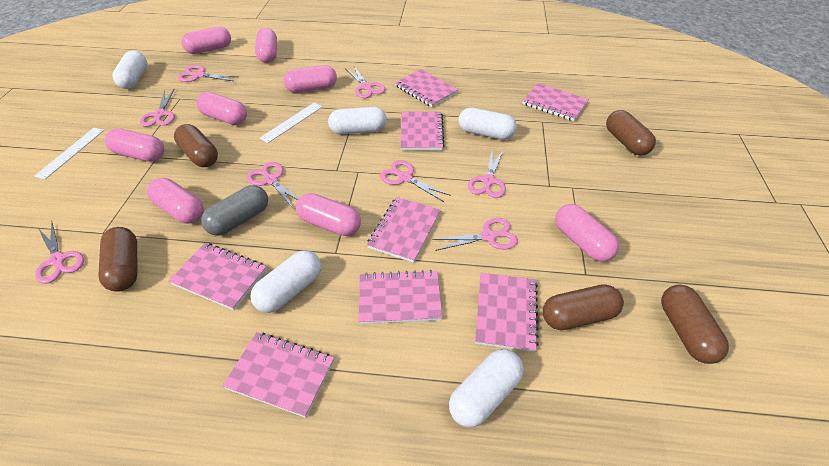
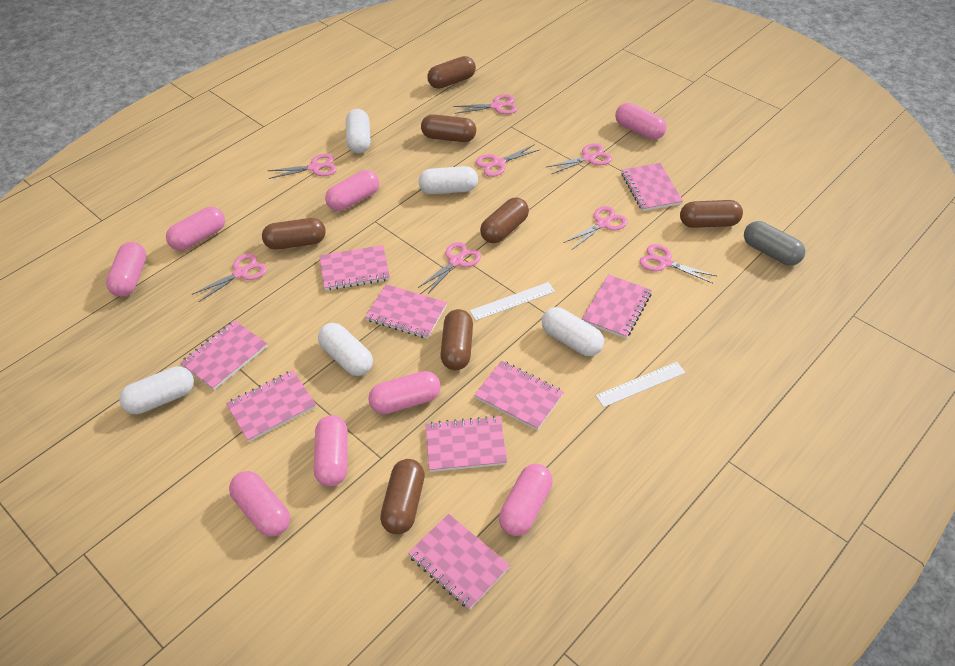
brown capsule: [98,227,138,292] [174,124,218,167] [543,284,624,330] [606,110,656,156] [661,285,729,364] = 5 -> [262,218,326,250] [380,459,425,534] [421,114,476,142] [427,56,476,89] [441,309,473,370] [480,198,529,243] [680,200,743,228] = 7
pink notebook: [169,243,267,310] [222,332,334,418] [359,270,443,324] [367,197,441,263] [395,69,458,107] [400,111,445,150] [475,273,539,352] [522,83,589,121] = 8 -> [180,320,267,390] [226,370,316,442] [319,245,390,291] [365,284,447,339] [408,514,510,610] [425,416,507,472] [474,360,564,431] [582,274,652,339] [621,163,683,211] = 9

